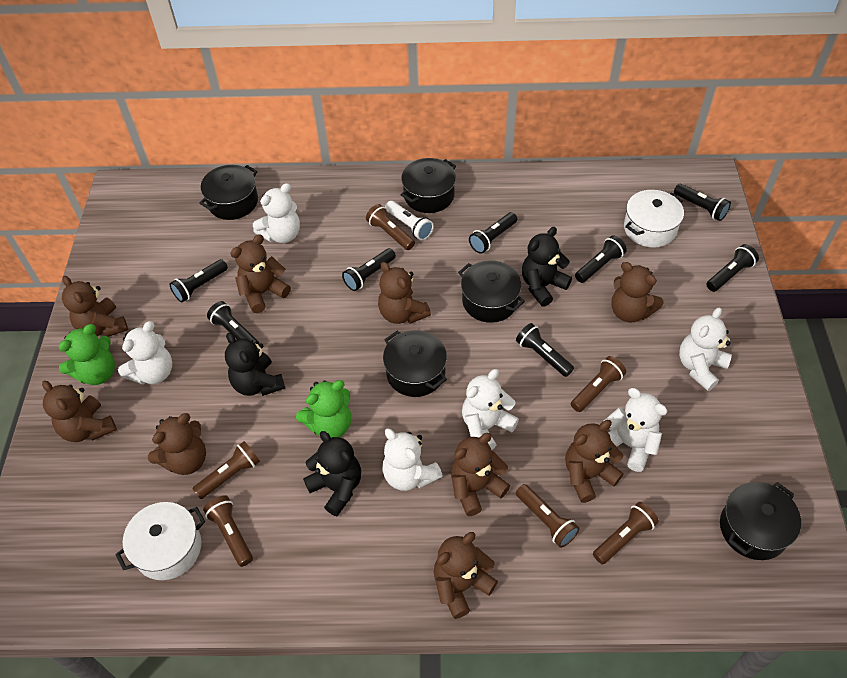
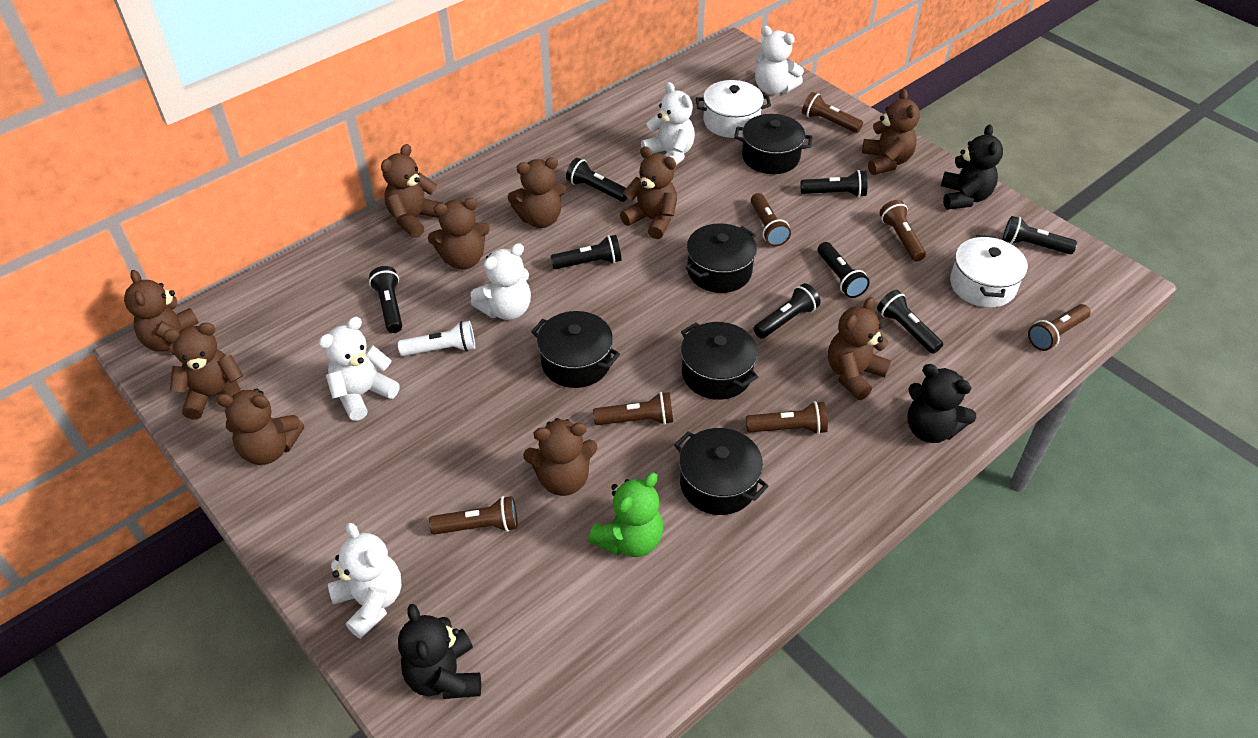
brown flashlight: [192,441,260,499] [203,495,253,567] [366,204,415,250] [516,484,580,548] [571,356,626,412] [593,502,659,565] = 6 -> [429,496,518,535] [593,392,673,425] [746,401,828,434] [751,193,791,246] [802,92,863,133] [879,200,926,262] [1028,304,1091,351] = 7
brown teddy bear: [42,381,117,442] [62,276,128,337] [148,413,206,475] [230,234,291,313] [378,262,431,324] [434,532,498,619] [451,433,510,516] [565,420,624,503] [611,262,664,322] = 9 -> [124,270,199,355] [163,322,244,419] [216,388,304,465] [381,144,444,238] [428,198,490,270] [507,157,566,228] [523,418,598,496] [620,146,677,239] [828,297,891,400] [862,89,920,175] = 10
green teddy bear: [58,324,115,385] [296,380,351,438] = 2 -> [588,473,663,557] = 1
white teddy bear: [118,321,172,384] [253,183,300,243] [382,428,443,491] [462,369,519,451] [604,388,667,472] [679,307,732,391] = 6 -> [319,317,400,421] [328,523,402,639] [471,243,531,320] [641,82,695,165] [755,26,804,95] = 5

